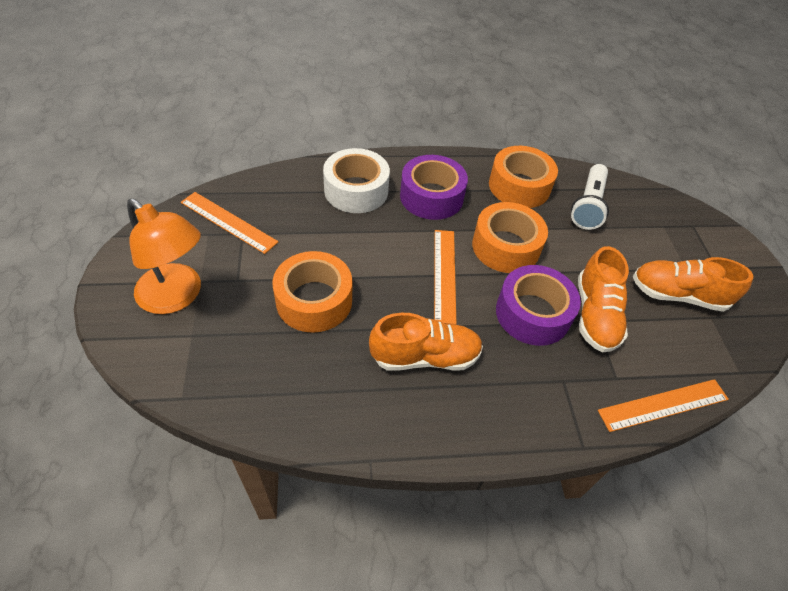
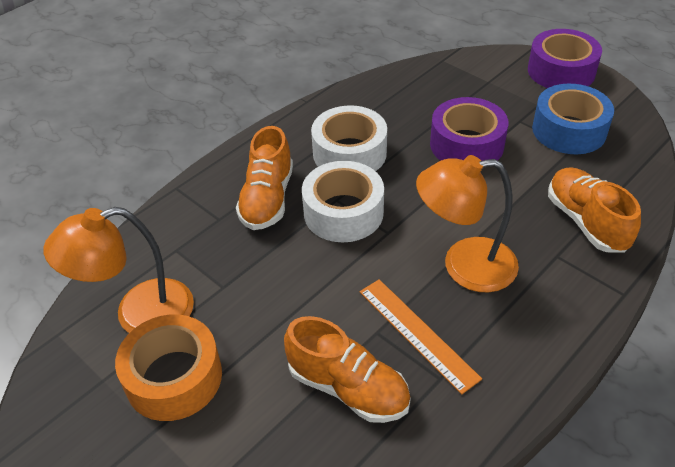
blue tape: none = 0 -> [532,84,614,154] = 1
orange lamp: [127,199,201,314] = 1 -> [43,207,194,333] [416,155,519,292] = 2
orange ruler: [181,192,278,254] [434,230,456,324] [598,379,729,432] = 3 -> [360,279,482,394] = 1
orange tape: [272,251,352,333] [472,202,548,273] [489,146,558,208] = 3 -> [115,314,222,421] = 1
white flashlight: [571,164,609,230] = 1 -> none = 0
white tape: [323,148,390,213] = 1 -> [302,161,384,242] [311,105,387,171] = 2

